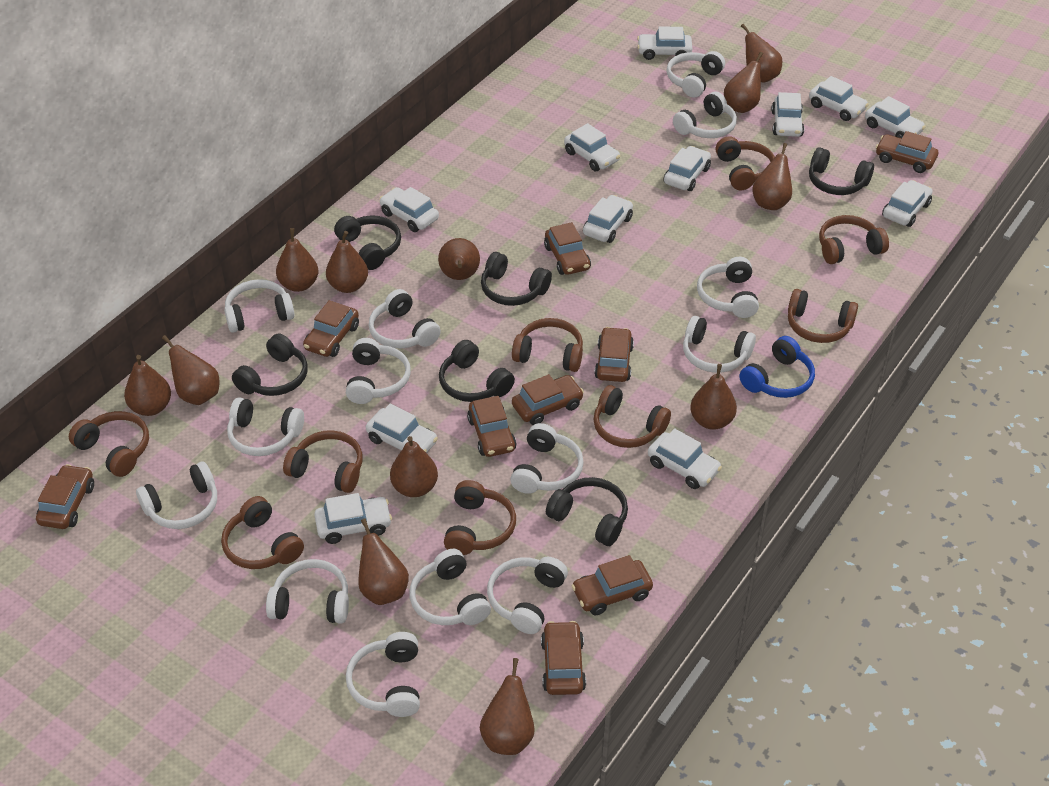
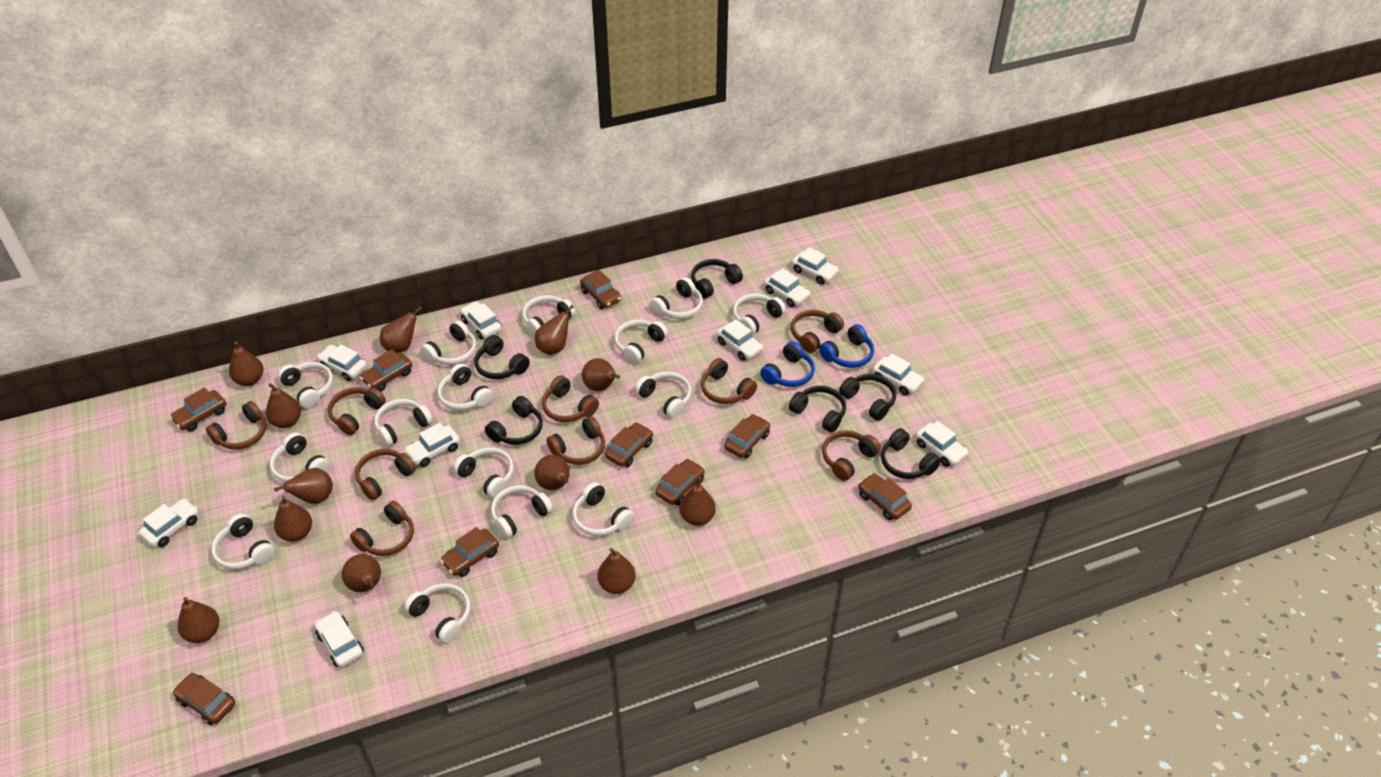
blue headphones: [739,336,815,398] = 1 -> [760,341,815,387] [819,324,874,368] = 2
white car: [314,493,392,544] [366,404,438,453] [379,187,439,232] [564,123,620,171] [583,195,633,243] [637,26,692,60] [648,428,722,489] [664,146,711,191] [771,92,804,137] [809,76,869,121] [865,96,925,138] [882,180,933,227] = 12 -> [139,498,199,547] [315,611,364,667] [317,344,367,381] [404,423,460,467] [460,301,502,339] [717,320,763,361] [764,268,811,307] [792,247,839,285] [872,353,925,395] [916,421,969,467] = 10
white headphones: [136,461,217,529] [224,279,295,333] [227,397,304,456] [266,559,349,624] [346,338,411,404] [346,632,420,717] [369,289,441,348] [409,549,491,625] [487,557,568,634] [510,423,584,494] [666,51,725,97] [673,92,737,138] [683,316,756,373] [697,257,759,318] = 14 -> [211,513,275,569] [270,432,330,482] [278,362,333,408] [374,399,433,447] [404,583,471,643] [421,320,476,365] [437,364,493,410] [453,447,514,498] [491,485,553,539] [522,295,576,336] [572,482,634,536] [614,320,668,364] [635,372,692,418] [650,277,703,319] [733,293,786,335] = 15

